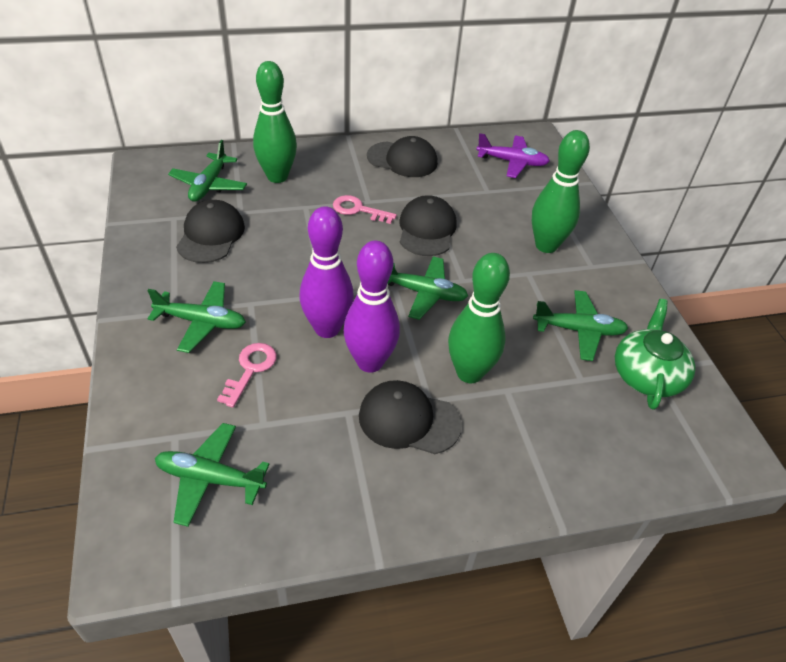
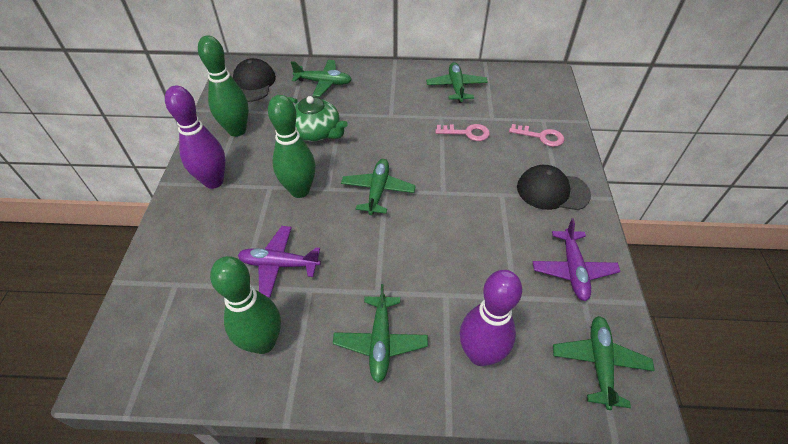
black cap: [176,200,245,263] [359,380,462,454] [367,136,438,177] [400,195,457,256] = 4 -> [233,58,276,102] [517,165,591,210] = 2
purple plane: [476,133,550,178] = 1 -> [238,226,321,297] [532,218,621,301] = 2

